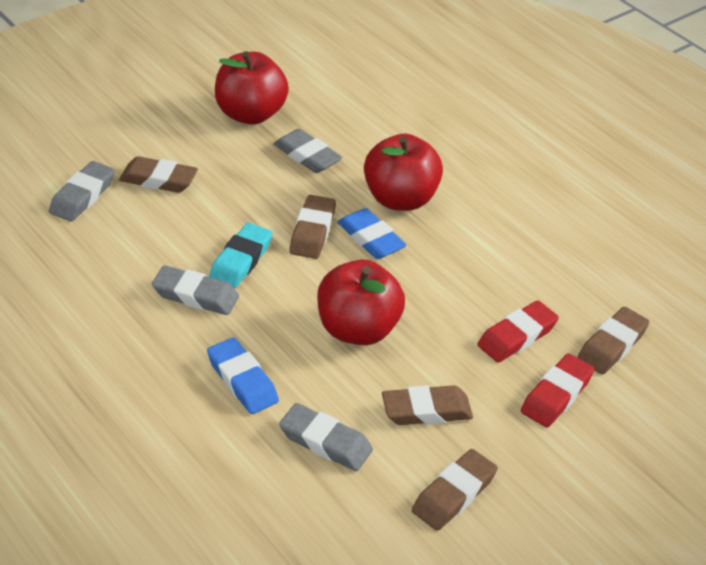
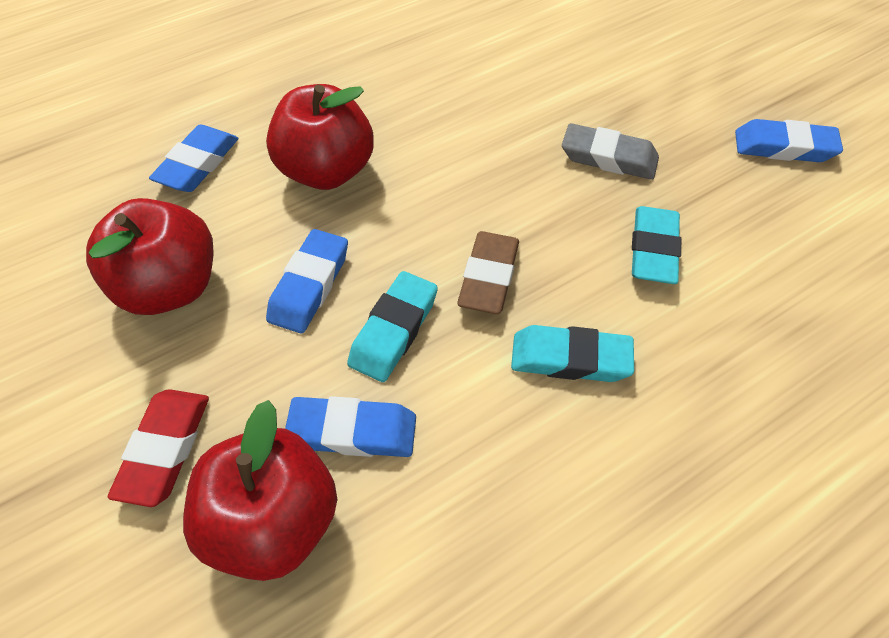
blue eraser: [207,337,279,414] [337,208,406,259] = 2 -> [149,125,239,192] [266,229,348,333] [285,396,416,457] [735,119,843,162] = 4
brown eraser: [119,156,198,193] [289,195,336,259] [382,385,473,425] [412,449,498,531] [577,307,649,375] = 5 -> [457,231,519,314] = 1
grey eraser: [49,161,115,222] [152,265,239,315] [274,129,342,173] [279,403,373,471] = 4 -> [562,123,659,180] = 1
red eraser: [477,300,559,363] [521,354,595,427] = 2 -> [108,389,209,507] = 1
turquoise eraser: [209,223,272,289] = 1 -> [347,271,438,382] [511,325,634,382] [632,206,681,284] = 3

